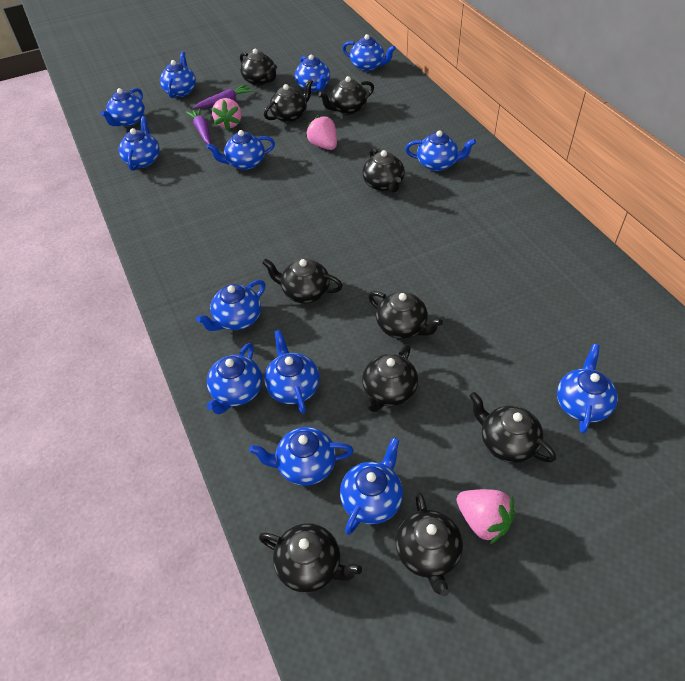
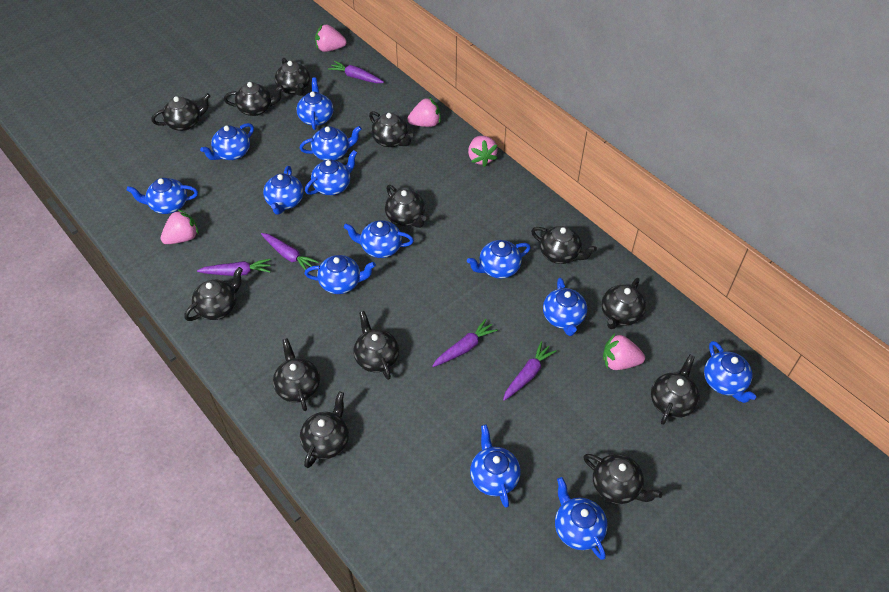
black teapot: [240,49,277,86] [259,523,362,593] [262,258,343,303] [264,79,313,123] [318,76,374,115] [362,148,405,193] [362,344,418,412] [368,291,443,339] [396,492,463,596] [469,392,556,463] = 10 -> [151,93,210,131] [184,267,243,321] [224,82,284,116] [273,338,320,411] [275,58,311,96] [300,392,349,468] [354,311,399,380] [369,111,414,147] [385,185,426,228] [531,226,597,264] [583,454,662,504] [601,278,646,329] [651,355,699,425] = 13
pink strawberry: [212,98,242,131] [306,115,337,150] [456,489,515,545] = 3 -> [161,209,199,244] [315,24,346,52] [407,97,441,127] [468,136,498,167] [603,333,645,370] = 5
purple carrot: [186,108,210,144] [193,84,253,109] = 2 -> [197,258,271,276] [261,233,319,270] [328,61,384,83] [432,319,498,367] [503,341,557,401] = 5

